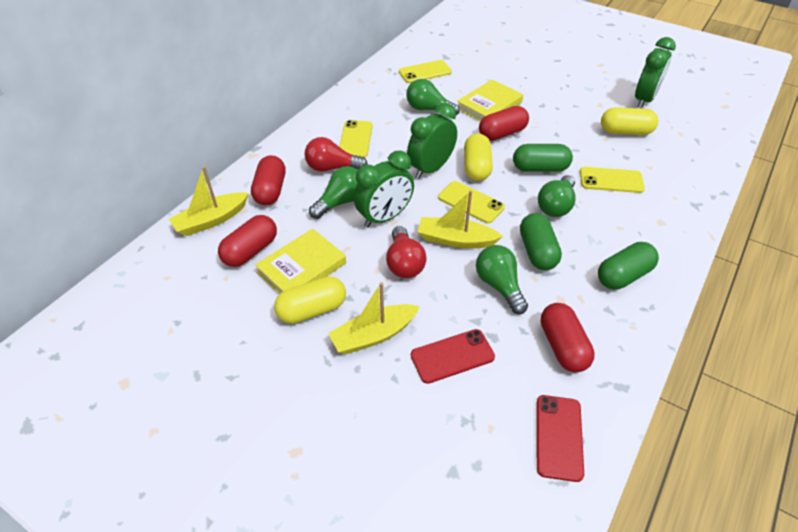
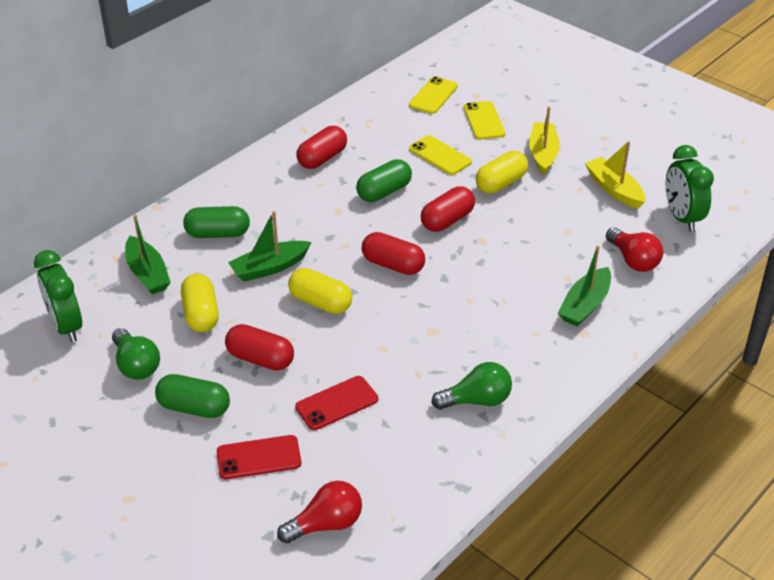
green boat: none = 0 -> [125,214,171,295] [228,211,311,282] [558,246,611,326] = 3
green clock: [354,151,414,227] [407,103,457,179] [635,37,676,108] = 3 -> [34,250,82,342] [666,145,714,232] = 2
green light bulb: [309,166,358,219] [406,79,460,115] [476,245,528,314] [538,175,576,217] = 4 -> [112,328,160,380] [432,362,512,410] = 2
yellow boat: [169,166,249,236] [328,282,420,354] [418,190,503,248] = 3 -> [529,106,560,175] [585,141,645,209] = 2
yellow book: [255,228,346,294] [457,79,523,121] = 2 -> none = 0
yellow phone: [339,120,373,158] [399,60,452,83] [438,181,505,223] [580,167,645,193] = 4 -> [409,76,458,114] [409,135,472,175] [464,101,505,140] = 3

